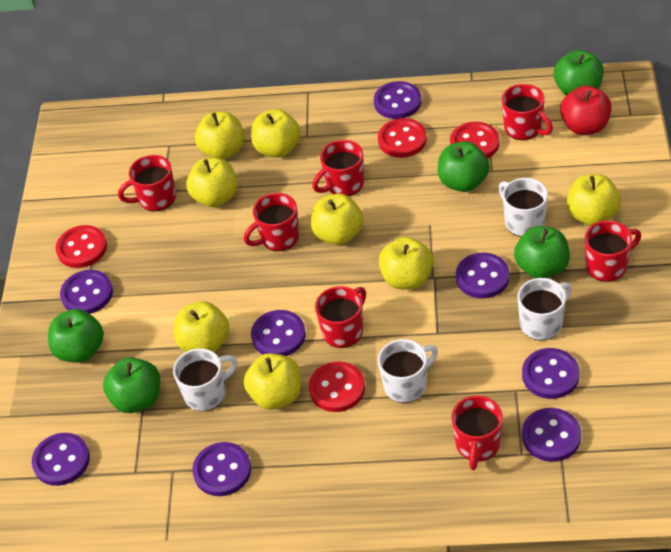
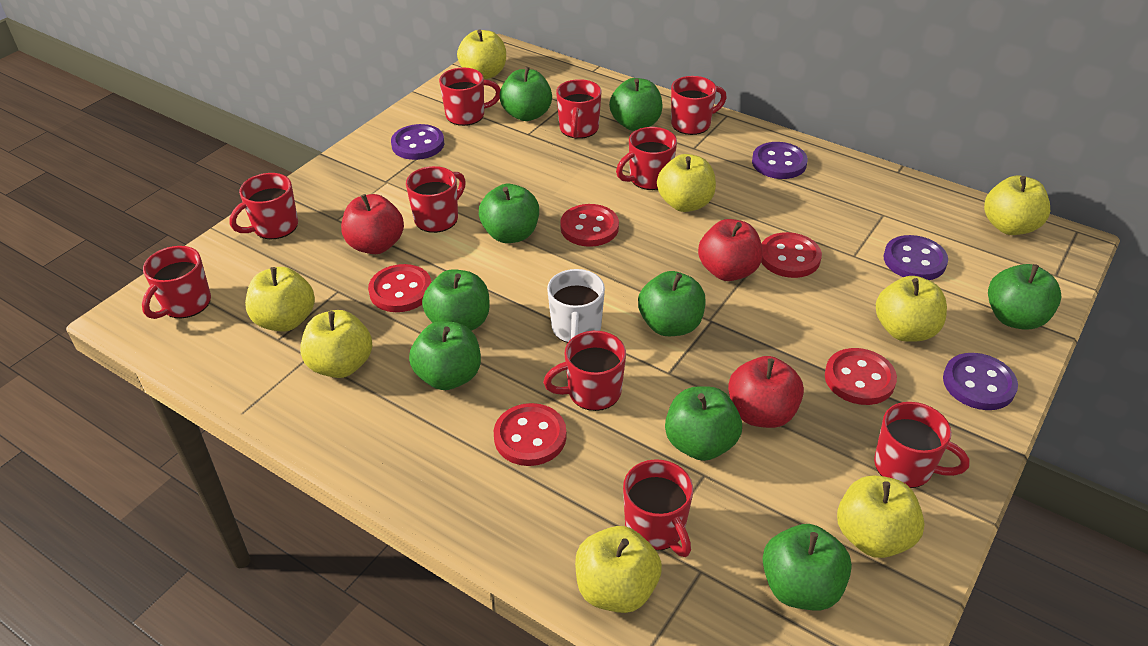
green apple: [48,309,104,363] [103,357,160,413] [438,141,490,192] [514,226,570,278] [554,50,604,96] = 5 -> [409,321,481,390] [422,269,490,331] [479,184,539,243] [500,67,552,121] [609,78,663,131] [638,271,706,336] [665,386,742,461] [762,524,852,610] [988,264,1061,330] = 9
purple button: [32,433,90,486] [60,270,113,314] [192,442,251,496] [251,310,306,356] [374,81,421,119] [456,252,510,298] [522,348,580,399] [522,408,581,462] = 8 -> [391,124,444,160] [752,142,808,179] [884,235,948,280] [943,353,1018,410] = 4
red apple: [560,86,612,135] = 1 -> [341,194,404,254] [698,219,763,281] [728,356,804,428] = 3
red button: [56,225,107,268] [309,361,365,412] [378,118,427,158] [450,122,500,159] = 4 -> [368,264,432,312] [494,403,567,466] [560,204,619,247] [761,232,822,278] [825,348,897,405] = 5
red mug: [118,155,176,211] [244,193,299,251] [312,140,364,196] [315,286,366,348] [451,396,503,470] [502,84,553,140] [585,221,641,282] = 7 -> [142,246,211,319] [229,173,298,239] [406,166,466,233] [439,68,500,126] [543,331,626,411] [556,79,601,139] [616,127,677,190] [623,459,693,557] [671,76,727,135] [874,402,969,488] = 10
white mug: [173,348,238,411] [378,339,438,403] [498,178,548,237] [518,278,572,341] = 4 -> [547,269,605,343] = 1

